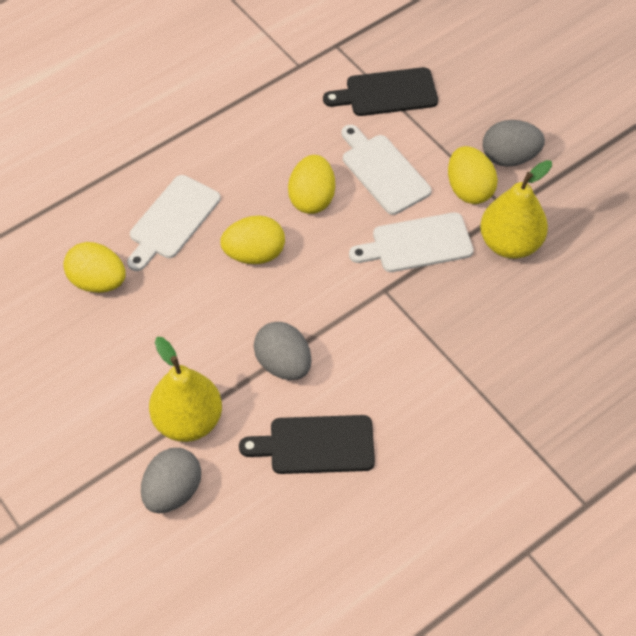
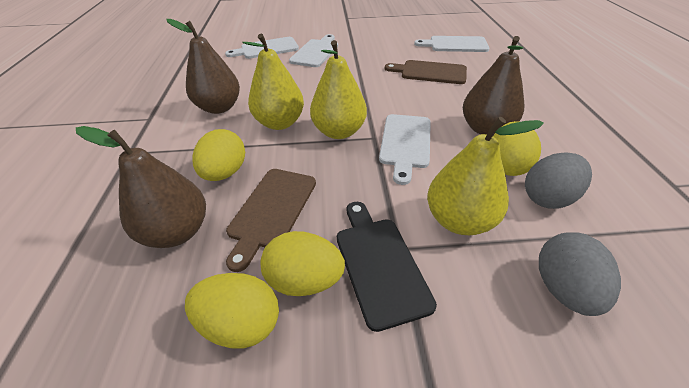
black cutting board: [239,415,375,474] [323,67,438,116] = 2 -> [337,202,437,332] = 1
brown cutting board: none = 0 -> [226,169,316,272] [385,60,467,84] = 2
brown pear: none = 0 -> [76,126,206,248] [166,19,240,114] [463,36,524,135] = 3
grey egg: [141,448,201,513] [254,322,312,380] [483,120,545,167] = 3 -> [525,152,592,209] [539,232,621,316] = 2
white cutting board: [127,175,220,271] [341,125,432,215] [349,212,474,272] = 3 -> [225,37,299,59] [289,34,338,67] [379,114,431,185] [414,36,490,52] = 4
yellow pear: [149,337,222,442] [480,160,552,259] = 2 -> [243,34,304,130] [310,40,367,139] [427,117,544,235] = 3

